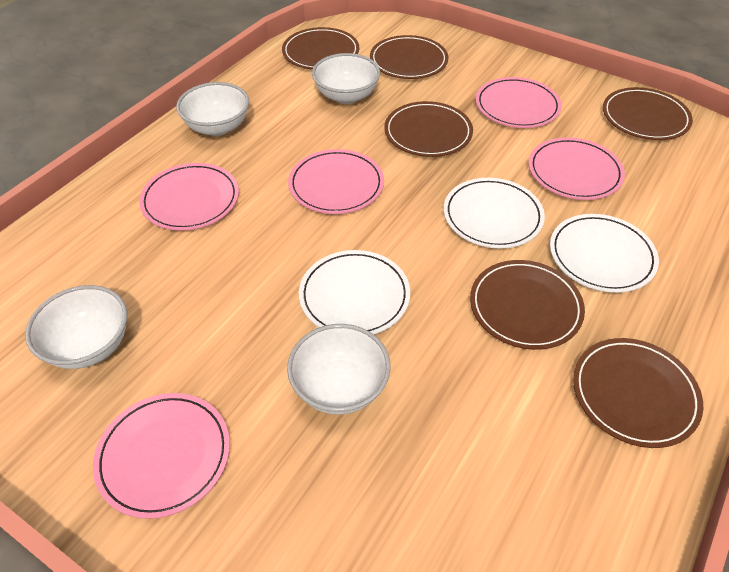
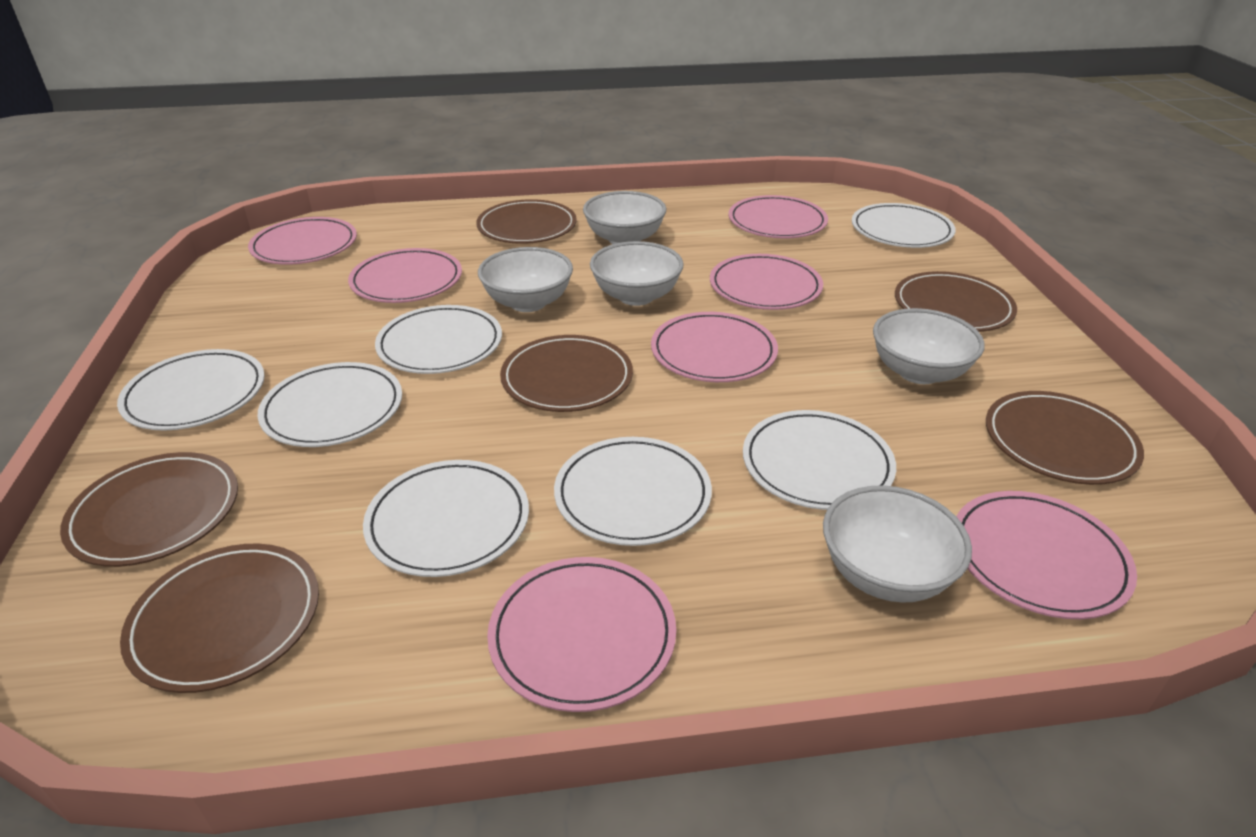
pink plate: [93,393,230,519] [139,163,239,231] [288,149,384,214] [476,77,562,128] [529,137,625,200] = 5 -> [248,217,357,265] [348,248,462,303] [487,557,676,712] [651,312,778,382] [710,254,823,310] [728,195,828,238] [956,491,1137,619] = 7
white bowl: [25,285,127,369] [176,82,249,136] [287,324,391,414] [312,53,380,104] = 4 -> [478,247,573,312] [583,191,666,244] [590,241,684,306] [823,485,972,603] [873,308,985,384] = 5
white plate: [299,250,410,334] [444,178,545,249] [550,214,659,293] = 3 -> [117,349,265,431] [257,362,402,447] [363,460,529,577] [375,305,502,374] [554,437,712,546] [743,410,896,510] [852,203,956,248] = 7

